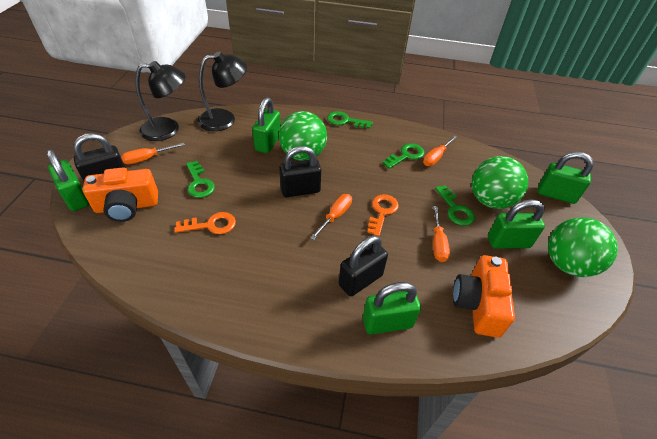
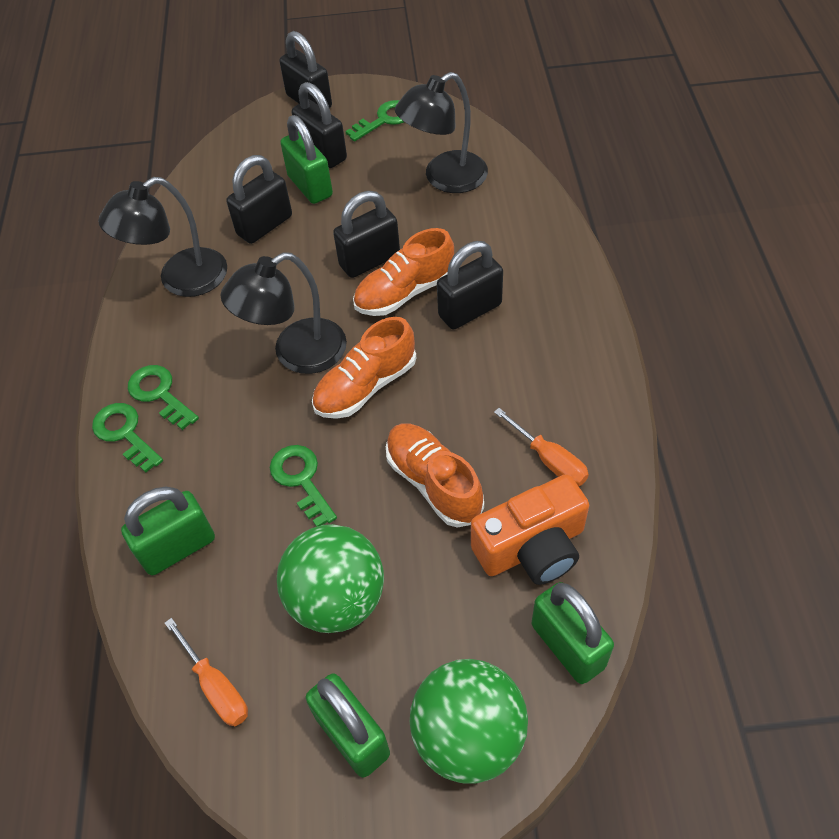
black lamp: [135,61,186,141] [198,51,247,131] = 2 -> [98,177,227,297] [220,252,347,374] [395,72,488,193] = 3
black padlock: [73,133,125,181] [279,146,321,197] [339,235,388,296] = 3 -> [226,155,292,244] [279,31,332,108] [292,82,347,168] [333,191,400,278] [437,241,503,330] = 5
green ball: [279,111,327,161] [472,156,528,209] [548,217,618,277] = 3 -> [277,524,384,633] [410,659,528,784] = 2
green padlock: [46,150,89,211] [252,97,281,153] [363,282,421,334] [488,199,545,249] [538,152,594,204] = 5 -> [121,487,215,575] [280,115,333,204] [305,673,390,777] [532,582,614,684] = 4
orange camera: [83,167,158,222] [453,255,515,338] = 2 -> [471,474,589,585] = 1
orange key: [174,212,236,234] [367,194,399,237] = 2 -> none = 0
orange screwdriver: [121,143,185,164] [310,194,352,240] [423,135,457,166] [433,206,450,262] = 4 -> [165,618,248,726] [494,408,589,486] = 2
orange shoe: none = 0 -> [312,317,416,419] [353,228,454,316] [386,423,484,527] = 3

